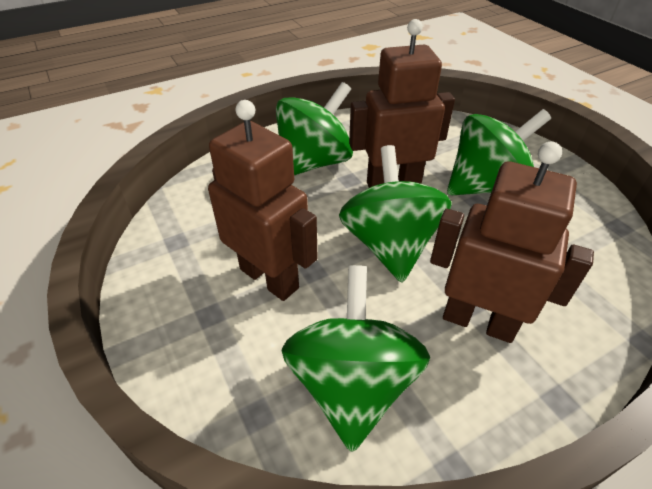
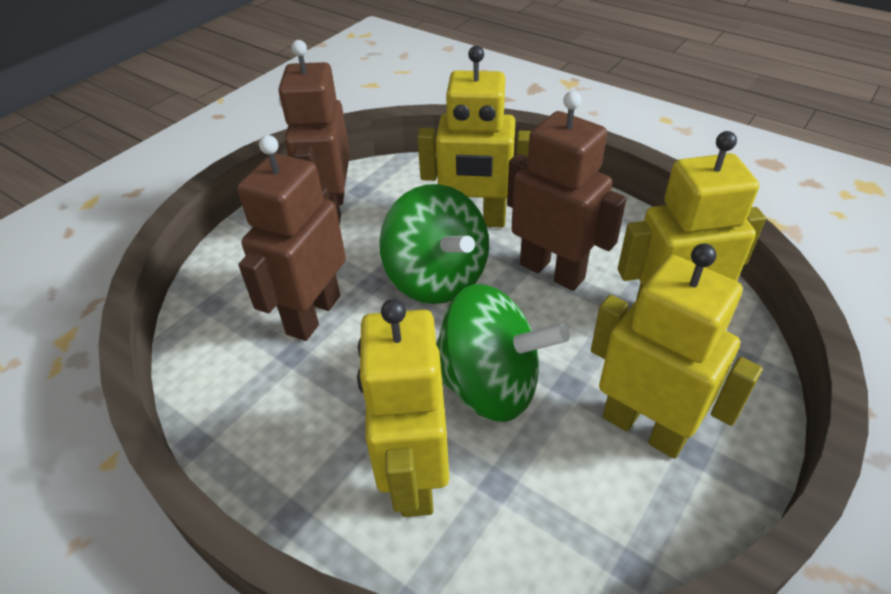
green spinning top: [276,82,353,175] [282,265,430,452] [339,145,452,282] [447,109,551,195] = 4 -> [379,184,489,304] [436,284,570,422] = 2
yellow robot: none = 0 -> [357,299,449,517] [417,46,531,227] [591,243,763,459] [618,131,766,300] = 4

